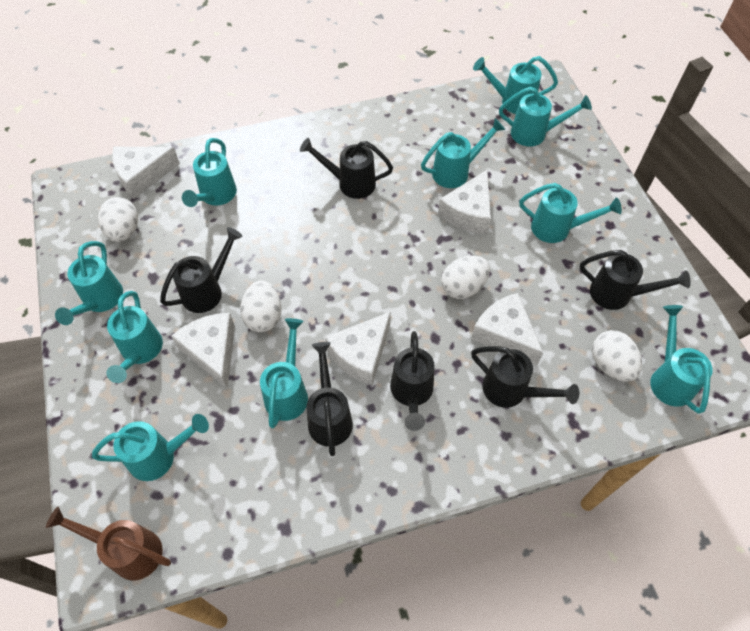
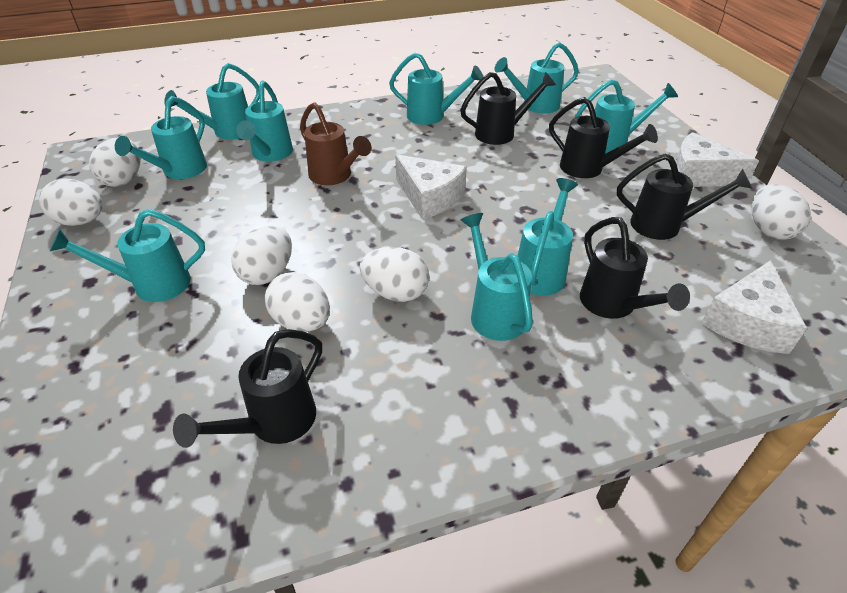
black watering can: [160,227,243,313] [300,138,393,199] [307,342,353,456] [390,331,435,431] [471,346,579,408] [580,250,691,310] = 6 -> [173,329,322,448] [460,72,556,145] [549,97,658,178] [580,217,690,319] [617,153,752,240] = 5
turquoise watering can: [55,241,123,325] [92,414,209,481] [106,291,163,383] [182,138,237,207] [260,318,308,428] [421,118,506,188] [473,56,558,114] [499,87,592,146] [519,183,622,243] [650,305,713,414] = 10 -> [50,209,205,302] [115,96,207,179] [164,63,259,140] [236,81,293,162] [389,52,483,125] [461,213,533,341] [494,42,579,114] [517,178,578,296] [575,79,678,154] = 9
white cheese: [112,146,180,199] [171,313,235,389] [325,312,391,385] [438,170,491,234] [471,293,543,365] = 5 -> [395,154,467,219] [676,132,759,187] [701,260,807,354] = 3
white egg: [98,197,138,242] [240,280,281,333] [441,256,490,299] [592,330,642,382] = 4 -> [39,179,103,226] [89,138,141,187] [231,226,292,285] [265,272,330,332] [360,247,429,302] [751,184,811,239] = 6

